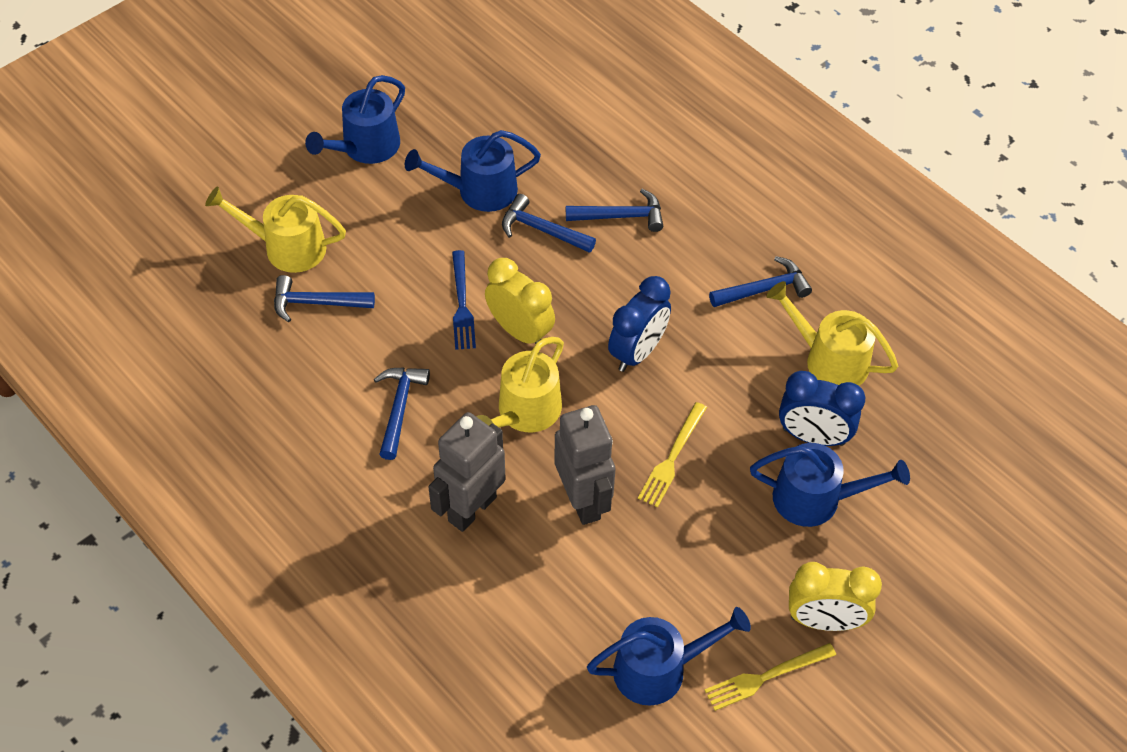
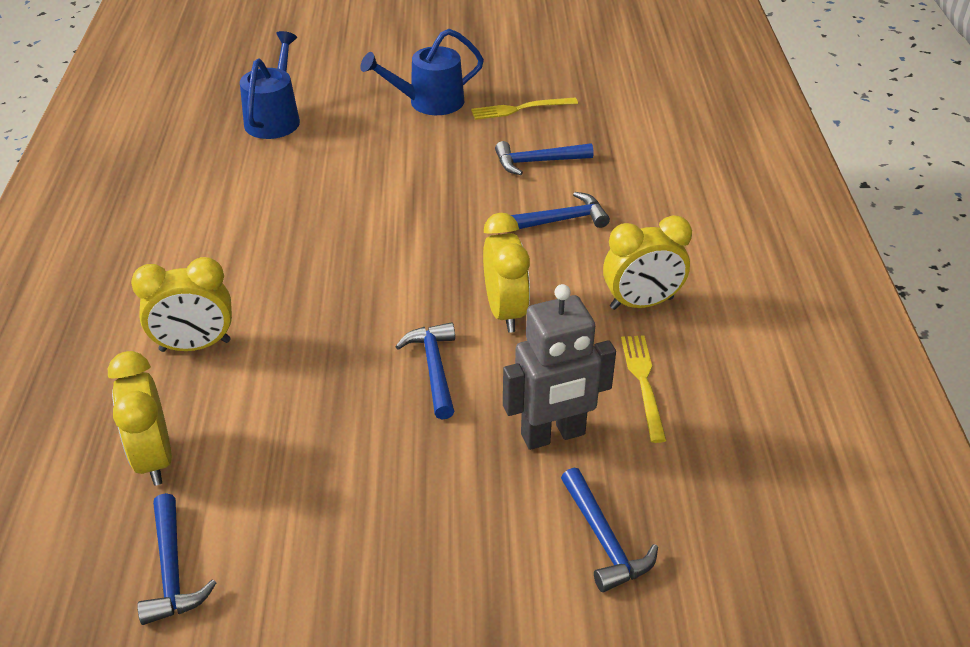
blue clock: [608,276,671,372] [779,371,865,446] = 2 -> none = 0
blue fork: [452,250,476,350] = 1 -> none = 0
blue watering can: [305,75,405,164] [405,130,541,212] [587,607,751,706] [750,443,910,527] = 4 -> [240,31,300,139] [361,29,484,115] = 2
grey robot: [428,412,505,532] [554,405,615,525] = 2 -> [503,284,616,450] = 1
yellow clock: [485,258,555,344] [789,562,882,631] = 2 -> [108,351,172,486] [131,257,232,352] [483,213,530,333] [603,215,692,310] = 4
yellow watering can: [205,187,346,273] [476,337,564,432] [766,281,898,386] = 3 -> none = 0

